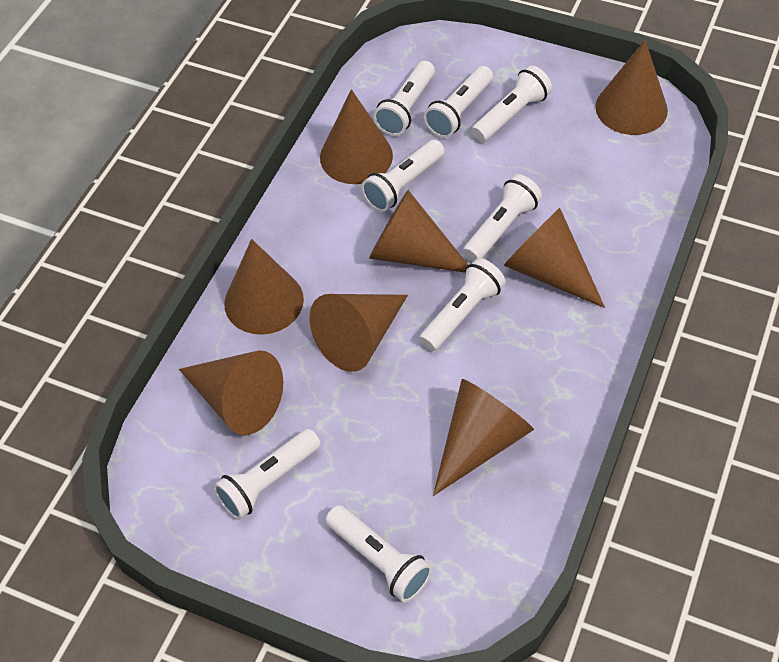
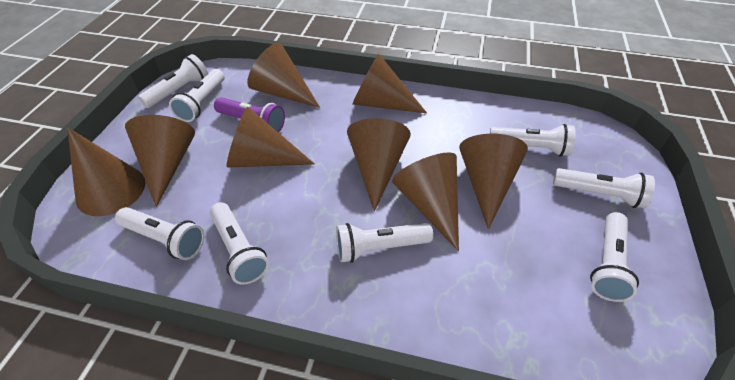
purple flashlight: none = 0 -> [214,97,285,132] = 1

